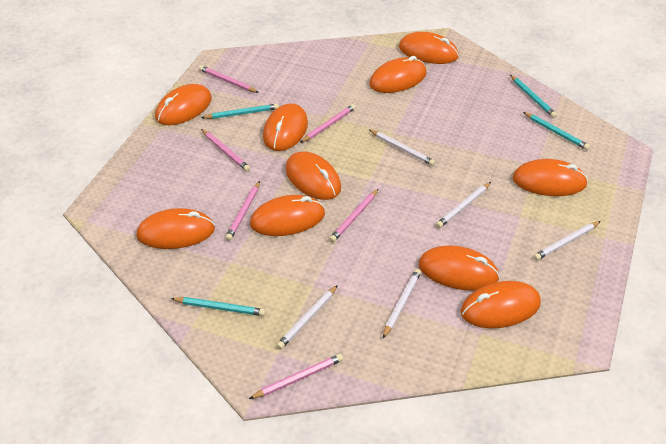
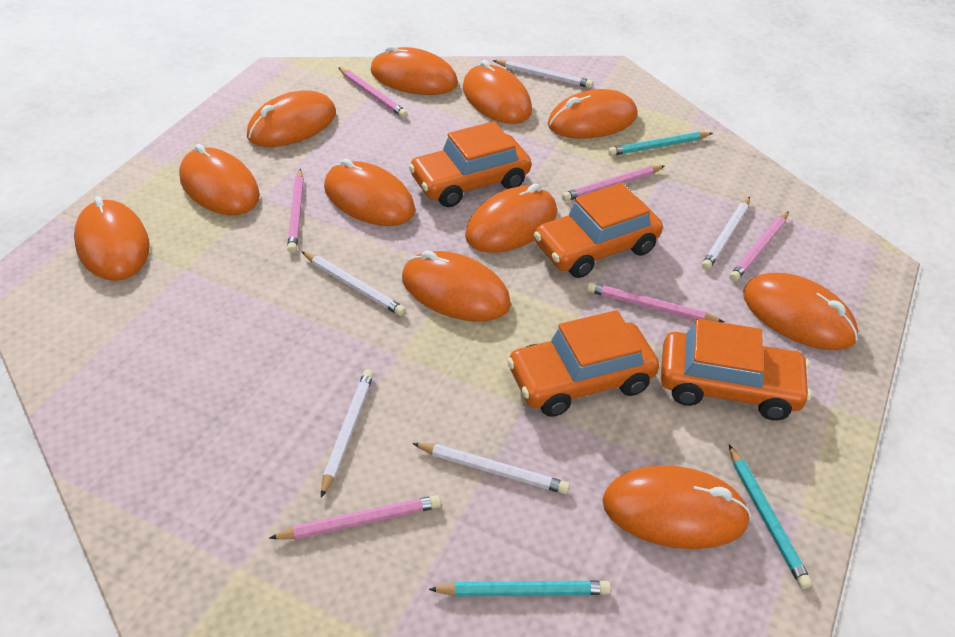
orange car: none = 0 -> [409,121,531,207] [507,310,659,417] [534,183,663,278] [661,319,811,421] = 4
orange mouse: [136,208,215,249] [155,84,212,125] [250,195,325,236] [263,104,308,151] [285,152,341,200] [370,56,427,93] [399,32,459,64] [419,245,500,291] [461,281,541,328] [512,159,588,196] = 10 -> [74,196,150,281] [179,144,260,215] [247,90,336,147] [324,158,415,226] [370,45,458,95] [402,251,511,322] [463,60,532,124] [465,184,557,253] [547,89,637,139] [602,465,751,549] [743,273,858,350] = 11
turquoise pencil: [171,297,266,316] [201,104,279,119] [510,75,557,118] [523,112,590,150] = 4 -> [428,581,611,597] [608,132,713,156] [729,445,812,589] = 3

